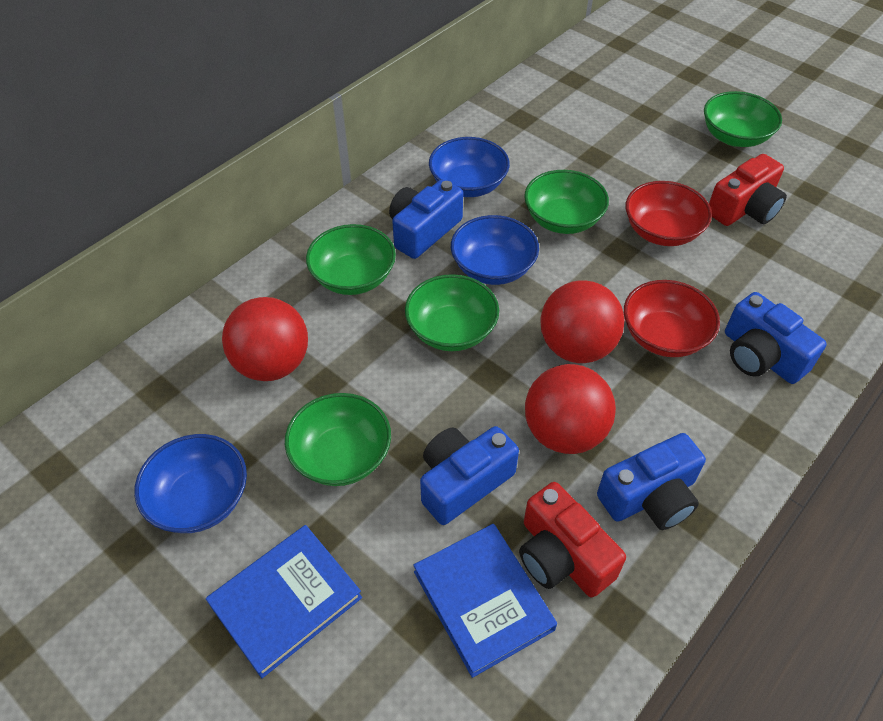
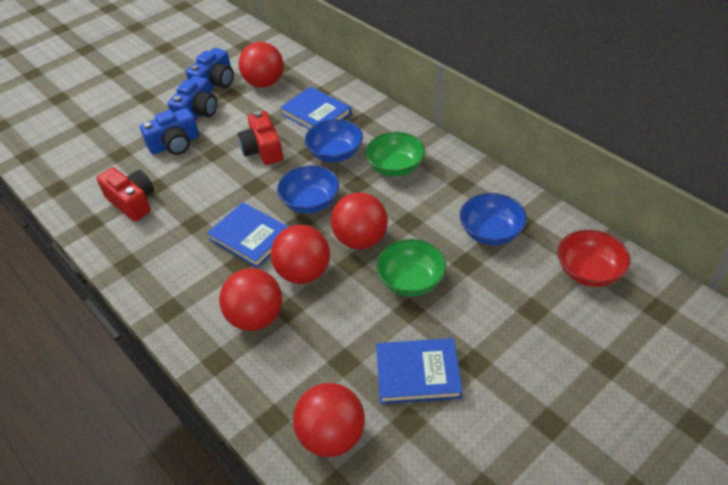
blue book: [206,525,362,678] [413,524,557,678] = 2 -> [207,202,288,268] [280,87,351,129] [376,338,462,404] = 3
blue camera: [389,179,463,259] [420,426,519,525] [597,433,706,530] [725,292,827,384] = 4 -> [140,108,199,155] [168,76,217,119] [186,48,234,89] = 3
green bowl: [285,393,391,486] [306,224,396,295] [405,274,499,351] [524,170,609,234] [704,91,782,147] = 5 -> [365,132,425,177] [376,239,446,296] = 2
red ball: [222,297,308,381] [525,364,616,454] [541,280,625,363] = 3 -> [219,268,282,331] [239,42,283,88] [271,225,330,284] [293,383,365,457] [331,192,388,249] = 5
red bowl: [624,280,720,357] [626,181,712,246] = 2 -> [557,230,631,287] = 1

